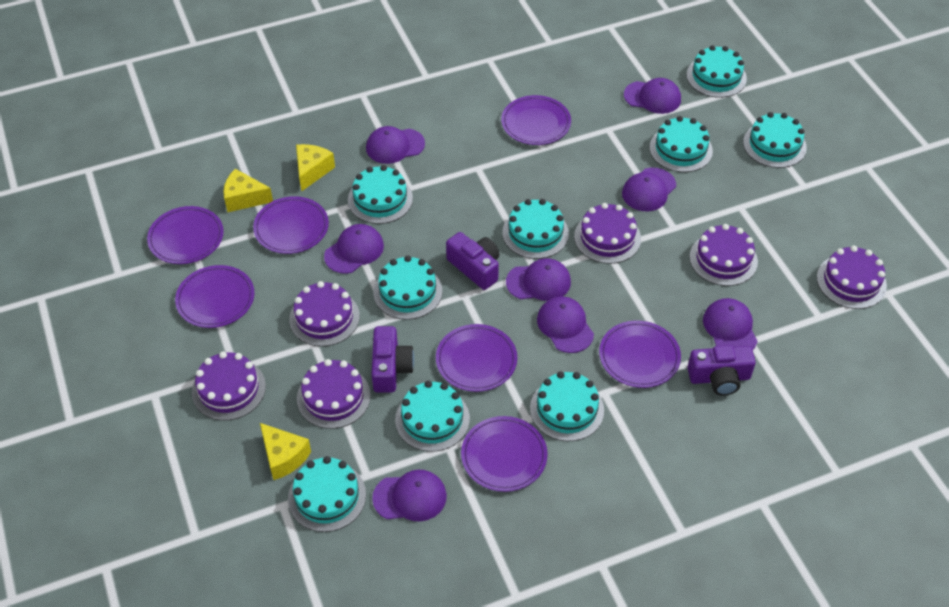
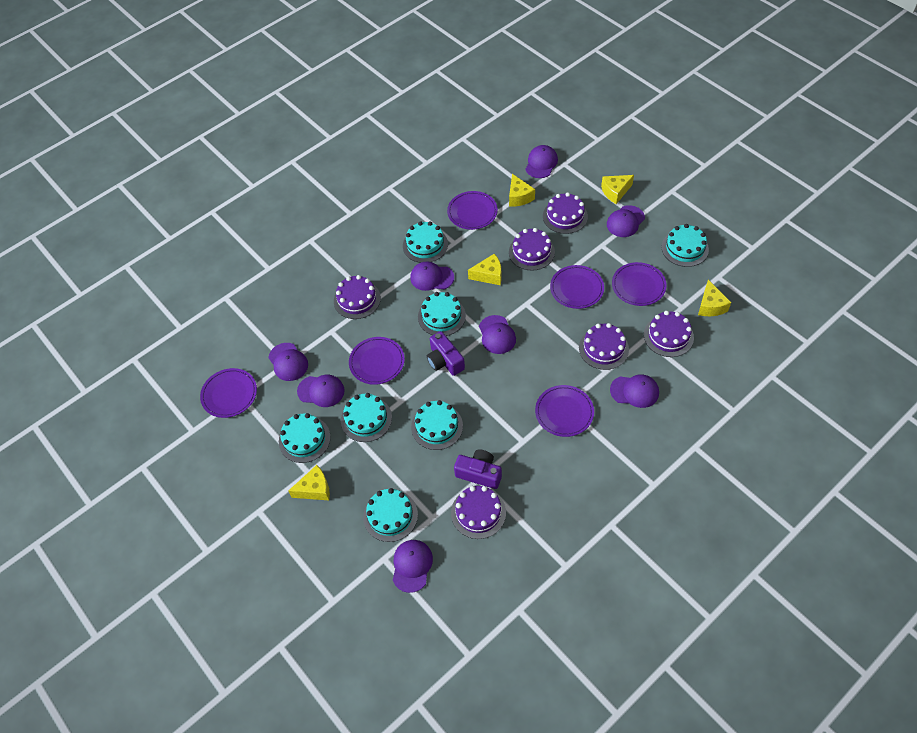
purple camera: [372,326,414,393] [446,232,499,290] [687,345,756,396] = 3 -> [427,331,465,376] [454,449,502,489] = 2
purple plate: [147,206,224,264] [175,265,255,328] [253,196,329,254] [436,324,517,392] [461,416,548,492] [501,95,571,145] [599,321,681,388] = 7 -> [200,368,257,418] [349,337,405,385] [447,191,498,230] [535,385,594,437] [550,265,604,309] [612,262,667,306] = 6
turquoise cake: [288,456,366,532] [348,165,413,224] [373,256,442,320] [395,381,470,452] [502,199,569,259] [530,371,604,441] [650,116,713,172] [686,45,747,98] [743,112,807,168] = 9 -> [279,413,331,463] [341,393,392,442] [363,488,418,542] [403,221,448,263] [411,400,463,450] [418,292,466,336] [661,224,709,267] = 7
yellow cheese: [223,169,273,212] [260,423,311,480] [296,144,335,192] = 3 -> [288,465,330,500] [468,254,501,285] [509,174,535,207] [601,175,634,204] [698,280,731,316] = 5

